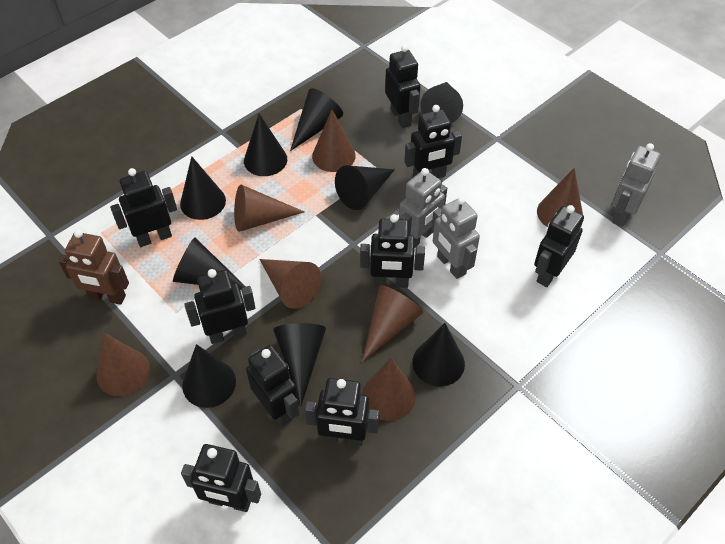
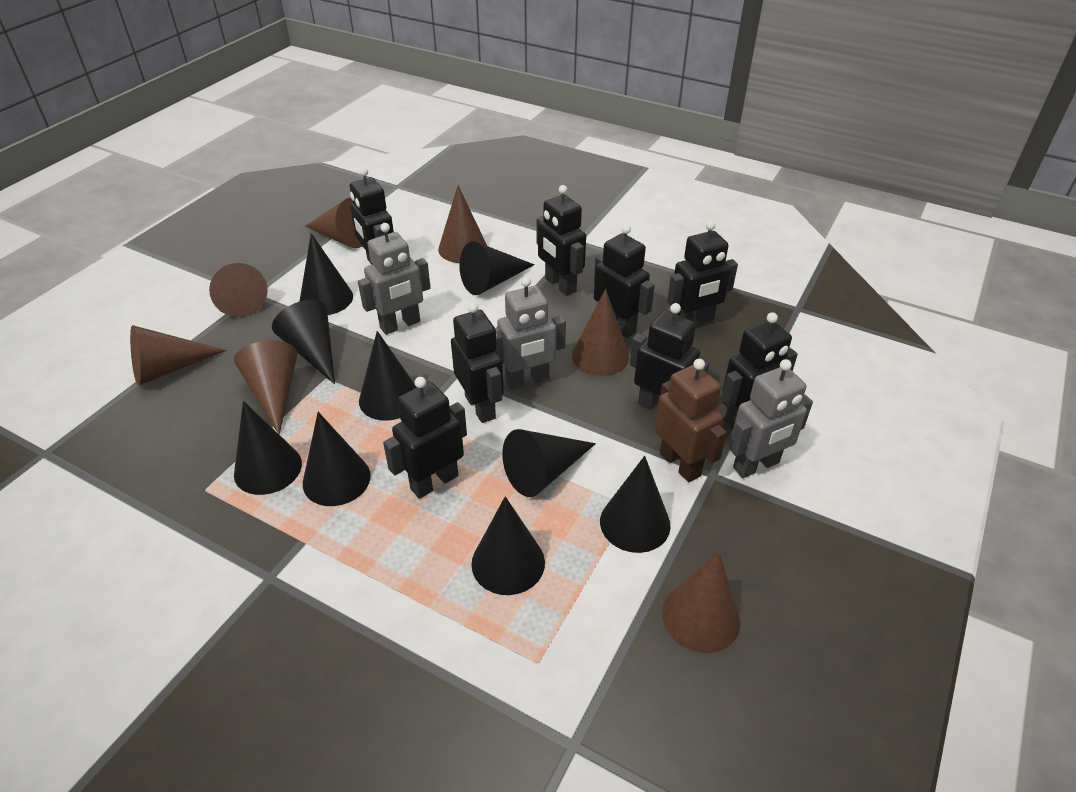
black robot: [110,168,177,247] [181,444,261,512] [184,269,255,344] [246,345,299,427] [305,378,379,446] [360,214,425,288] [385,45,420,128] [404,105,462,178] [534,205,584,287] = 9 -> [350,167,394,265] [383,377,467,499] [451,302,504,423] [537,185,586,296] [594,224,655,338] [630,303,709,409] [667,221,738,325] [721,312,798,429] = 8

